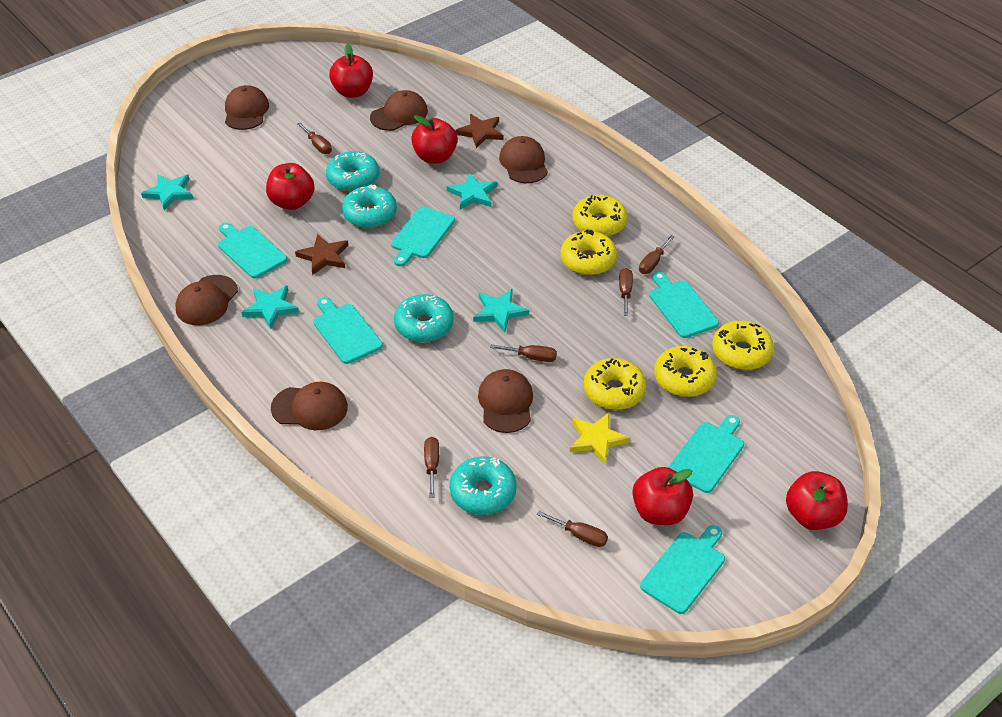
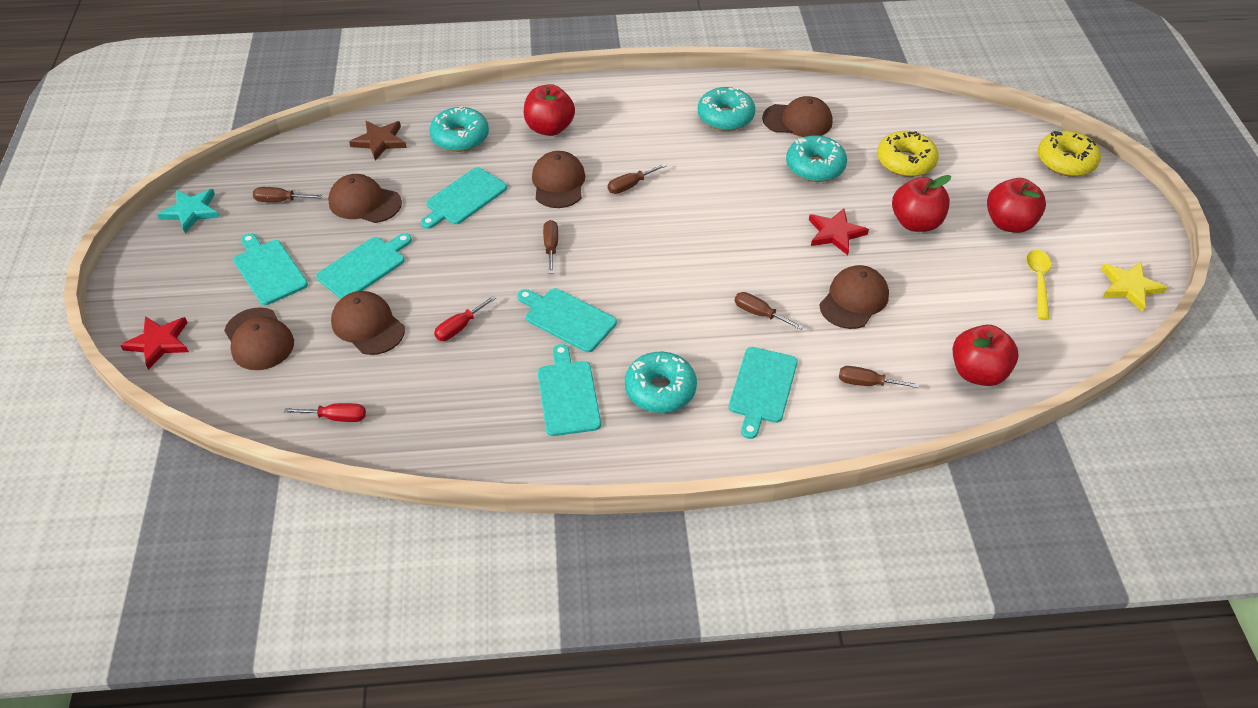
brown screwdriver: [297,123,332,154] [424,437,439,498] [490,344,557,362] [537,511,608,547] [619,268,633,316] [639,235,675,274] = 6 -> [253,187,322,202] [543,220,558,274] [608,164,667,194] [735,292,803,330] [839,366,919,388] = 5
brown star: [295,234,348,275] [455,114,503,148] = 2 -> [349,121,407,161] = 1
red apple: [266,163,314,210] [329,44,373,98] [411,115,458,163] [632,467,693,525] [786,471,848,530] = 5 -> [524,84,575,136] [892,175,951,232] [953,324,1019,386] [987,178,1046,233] = 4
red screwdriver: none = 0 -> [284,403,366,422] [434,296,496,341] = 2
red star: none = 0 -> [120,316,189,370] [809,208,869,255] = 2
turquoise star: [141,174,193,210] [241,285,299,329] [447,173,497,210] [473,289,529,333] = 4 -> [157,189,220,233] = 1
yellow donut: [561,229,617,275] [573,195,628,237] [584,358,646,410] [654,346,717,397] [712,321,774,370] = 5 -> [877,131,939,177] [1038,130,1101,177] = 2
yellow spoon: none = 0 -> [1026,250,1051,320] = 1

